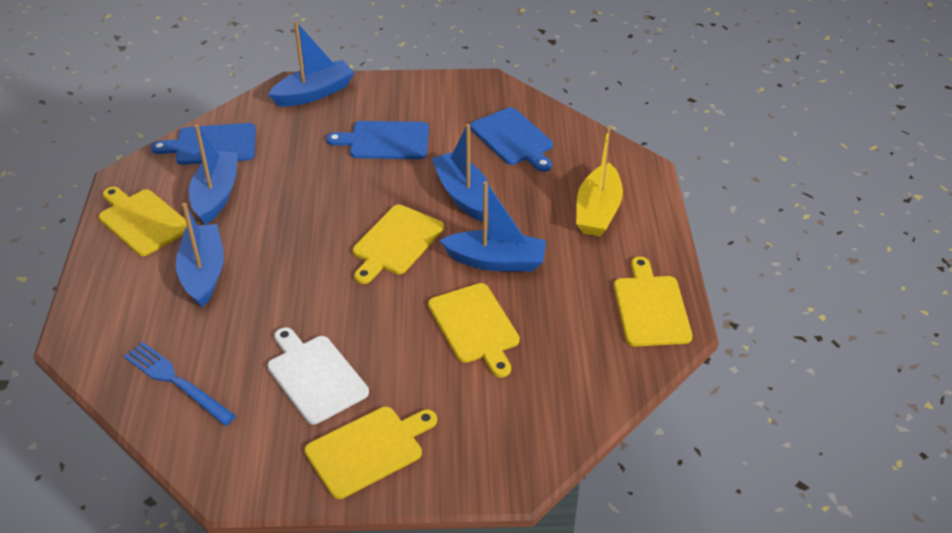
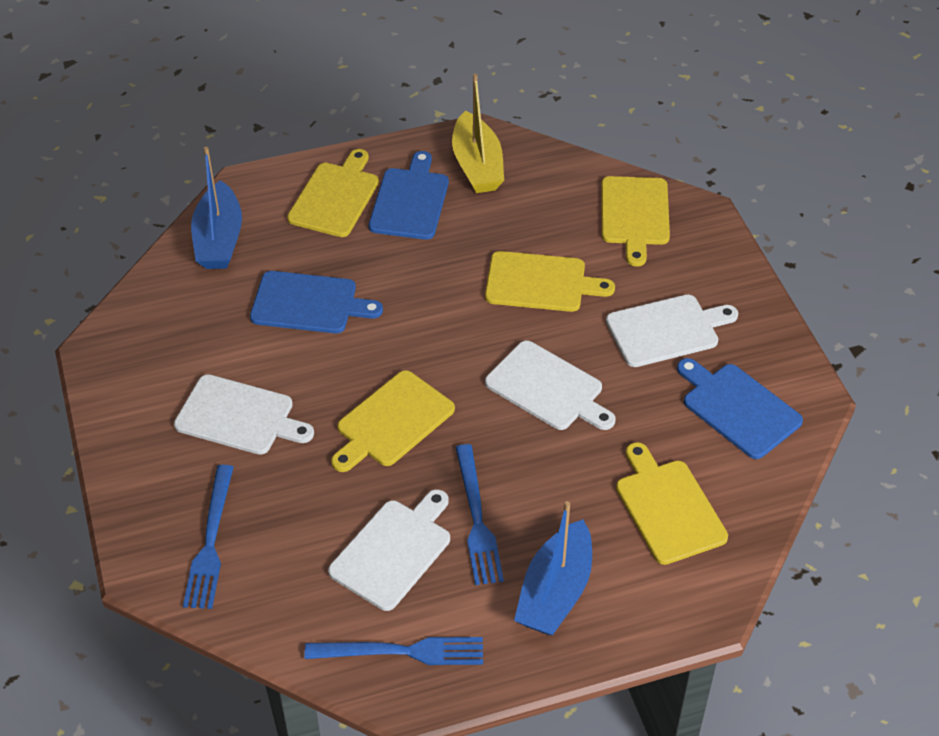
blue boat: [176,203,224,307] [189,125,238,225] [268,21,355,107] [432,124,489,222] [439,181,546,272] = 5 -> [191,147,242,269] [514,501,592,635] = 2
blue fork: [124,342,236,426] = 1 -> [183,465,234,609] [304,637,483,665] [455,444,504,585] = 3
white cutting board: [268,327,369,424] = 1 -> [174,374,314,455] [328,489,450,611] [485,340,615,430] [606,294,738,367] = 4

